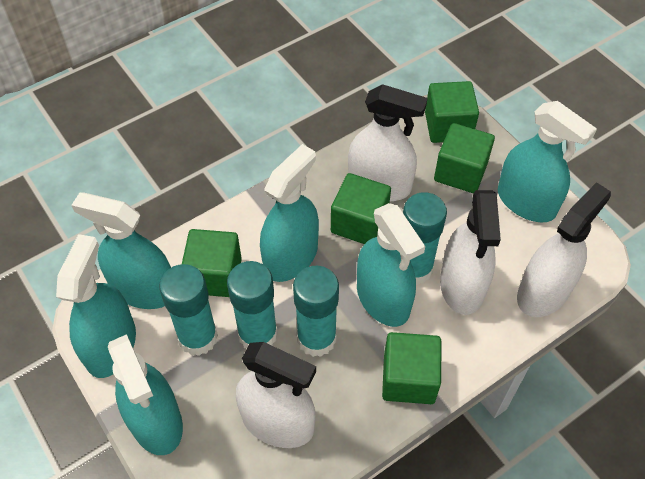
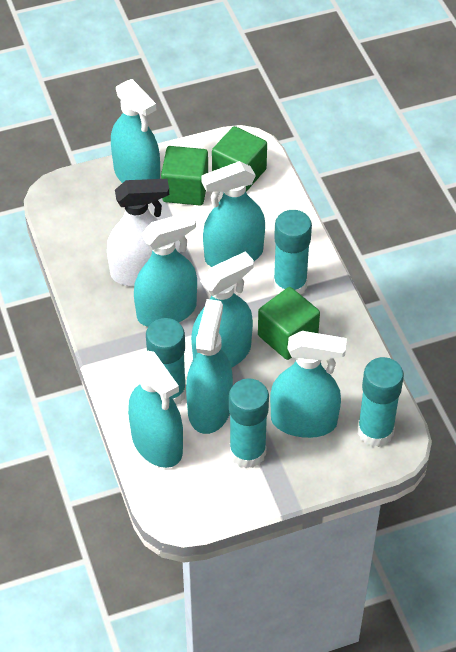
green cube: [182,229,242,297] [331,173,391,244] [382,332,441,404] [425,81,479,143] [434,123,495,193] = 5 -> [161,146,208,205] [212,126,267,191] [258,287,320,360] = 3
turquoise spray bottle: [56,234,136,378] [71,192,171,309] [108,334,183,455] [260,144,319,282] [357,203,425,327] [498,101,597,222] = 6 -> [111,79,160,183] [128,351,183,468] [134,212,197,327] [186,299,233,434] [191,252,254,368] [201,161,265,267] [270,331,347,438] = 7
white spray bottle: [236,342,316,448] [348,84,428,201] [440,190,501,315] [517,182,611,317] = 4 -> [107,179,169,287] = 1

